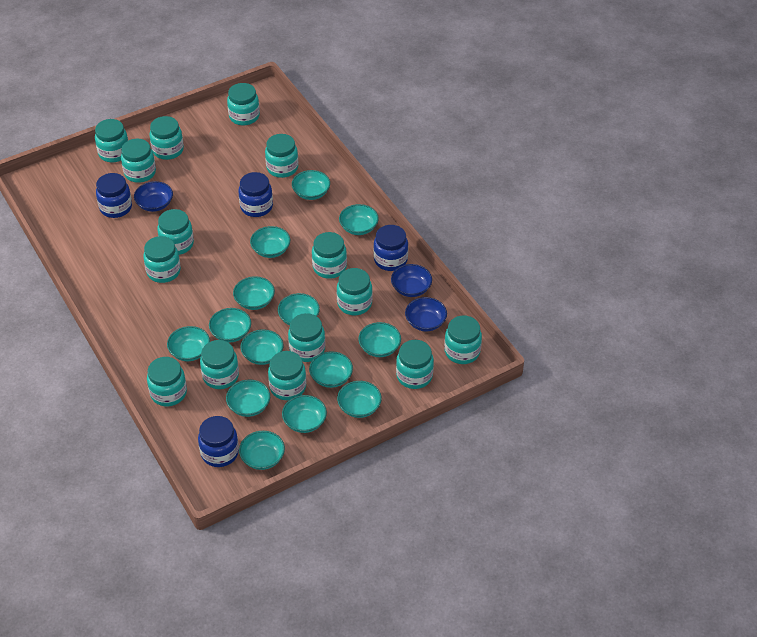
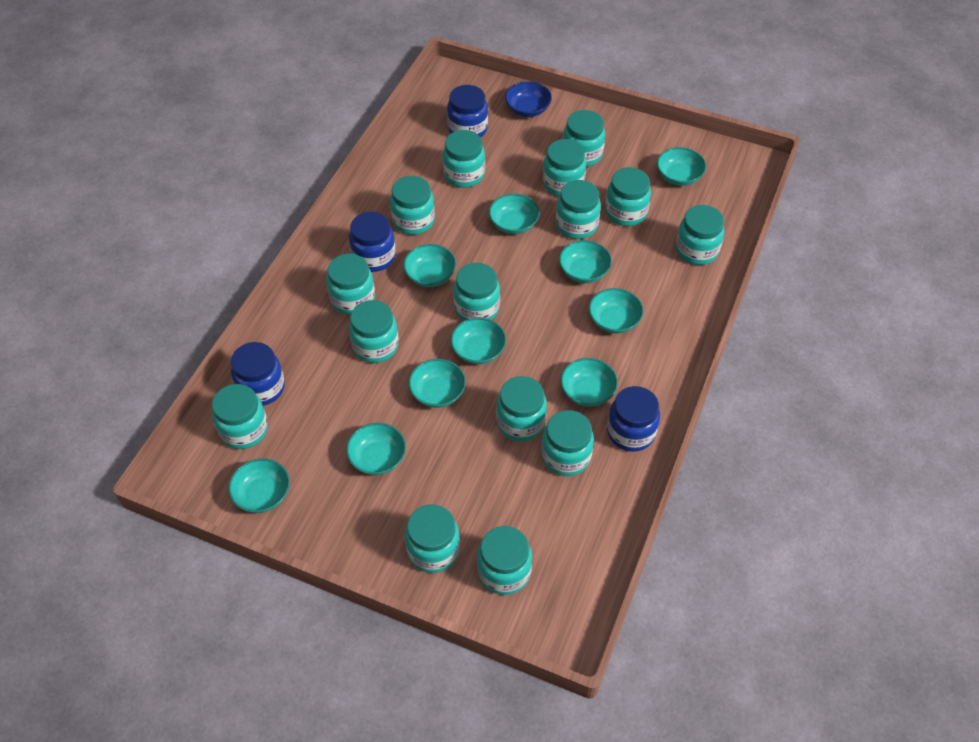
blue bowl: [134,181,173,212] [391,264,432,297] [405,297,447,331] = 3 -> [505,81,552,117] = 1
turquoise bowl: [167,326,210,361] [209,308,251,342] [226,379,270,417] [233,276,275,310] [239,431,285,470] [241,329,284,365] [250,226,290,258] [278,293,320,326] [282,395,327,433] [292,170,330,200] [309,351,353,388] [337,381,382,418] [339,204,379,235] [358,322,401,357] = 14 -> [228,458,290,513] [346,423,406,475] [403,244,456,287] [408,359,466,408] [451,318,506,364] [489,194,540,234] [559,240,612,283] [561,358,618,407] [589,288,643,334] [657,147,706,186] = 10

